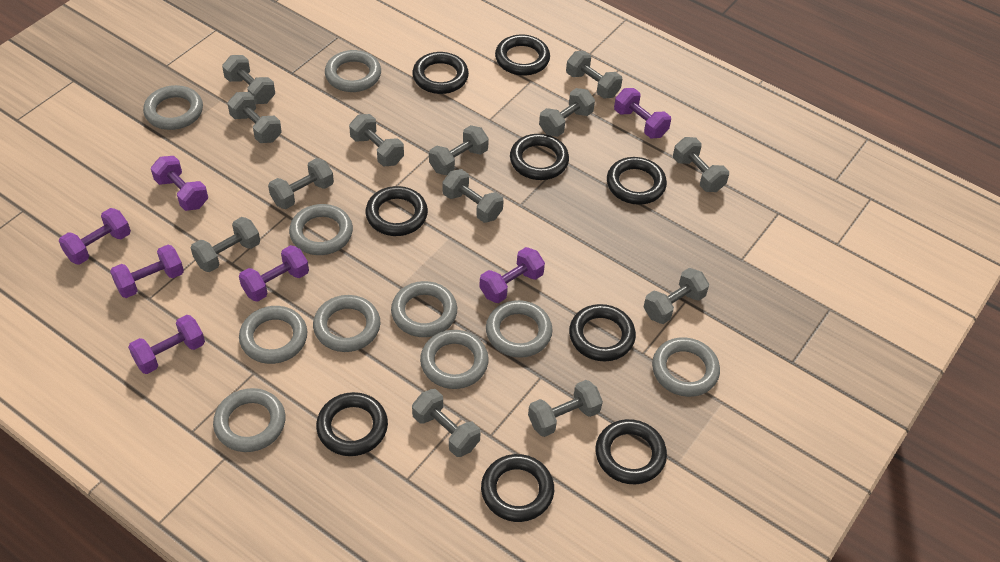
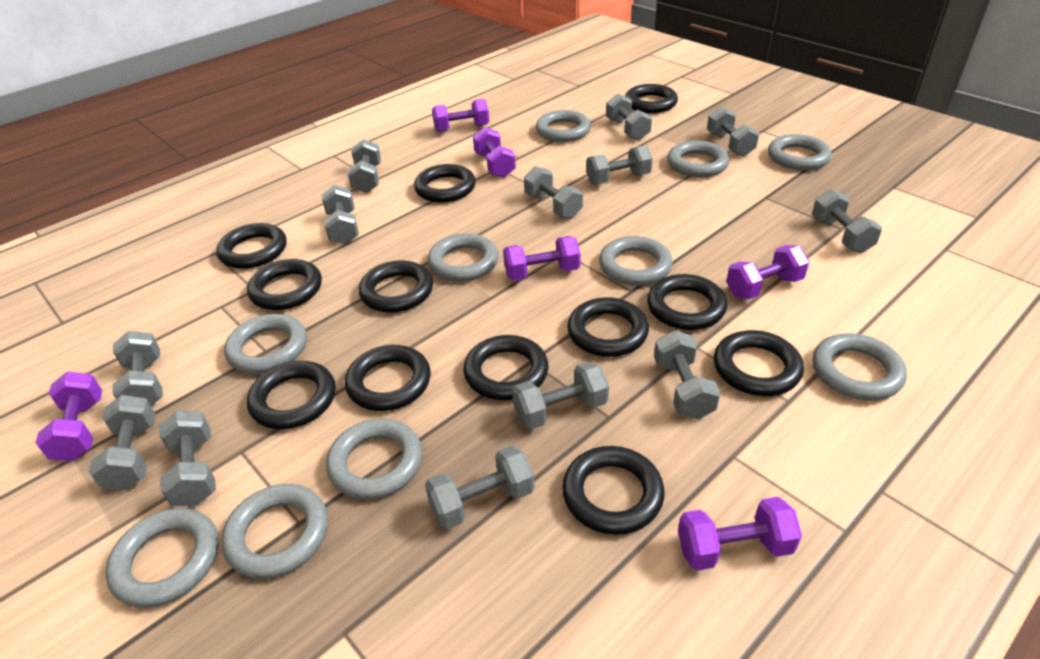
black ring: [316,392,388,456] [365,186,428,236] [412,52,469,94] [481,454,554,522] [495,34,550,76] [510,134,569,180] [569,304,636,361] [595,419,667,484] [607,157,667,205] = 9 -> [217,223,287,269] [247,259,322,310] [247,361,336,429] [345,345,431,411] [359,260,433,313] [414,164,476,202] [463,335,549,400] [562,446,665,535] [567,297,649,357] [625,84,678,113] [647,274,727,330] [714,330,804,396] = 12
purple dumbbell: [59,208,131,265] [110,245,184,298] [128,315,205,374] [151,156,208,211] [239,245,309,302] [479,247,545,303] [614,88,671,138] = 7 -> [35,372,102,461] [432,99,489,132] [473,127,516,178] [503,236,581,281] [678,497,802,571] [726,245,809,299] = 6

